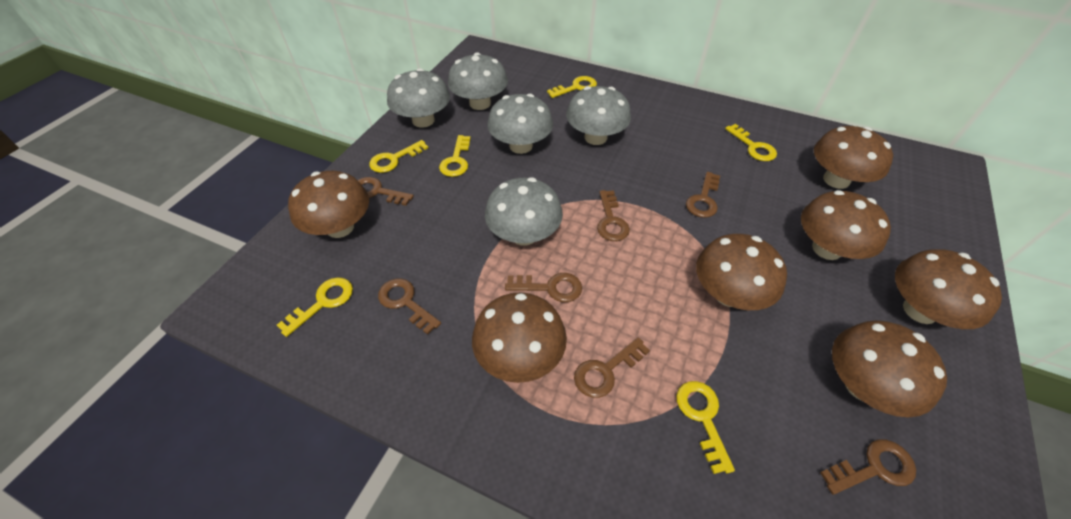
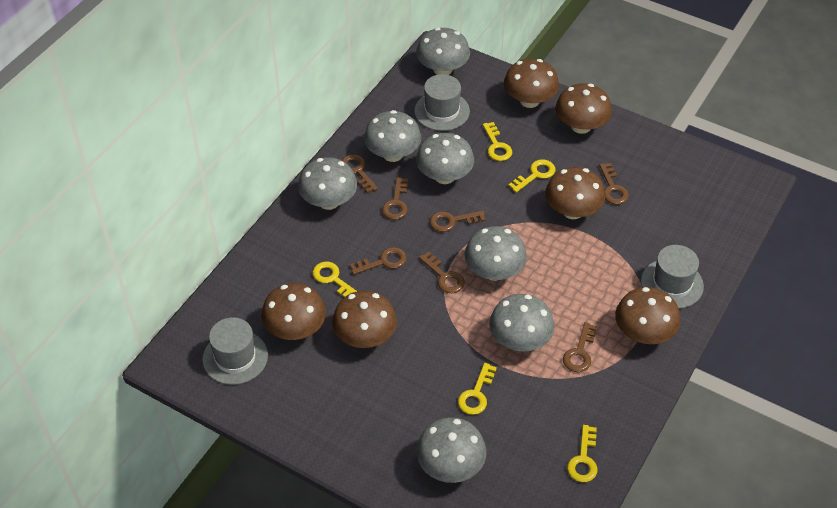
brown mushroom: [288,171,369,238] [472,293,567,383] [696,234,787,310] [801,190,891,260] [814,126,893,189] [832,320,947,417] [895,249,1002,329] = 7 -> [261,283,326,340] [332,291,397,348] [504,58,559,108] [545,167,605,219] [555,83,612,134] [615,287,680,344] = 6
grey hat: none = 0 -> [202,317,268,385] [414,74,470,131] [641,245,704,309] = 3
grey mushroom: [387,68,450,128] [448,52,508,110] [485,177,563,246] [487,94,553,154] [566,86,631,145] = 5 -> [298,157,357,210] [364,110,421,162] [416,27,470,75] [416,133,474,184] [416,417,486,483] [465,226,527,281] [489,294,554,352] = 7
yellow key: [277,277,353,337] [369,140,428,173] [439,135,471,177] [547,76,597,98] [676,381,735,474] [725,124,777,161] = 6 -> [312,262,357,297] [458,363,497,415] [483,122,512,161] [509,159,555,193] [567,425,598,482] = 5

